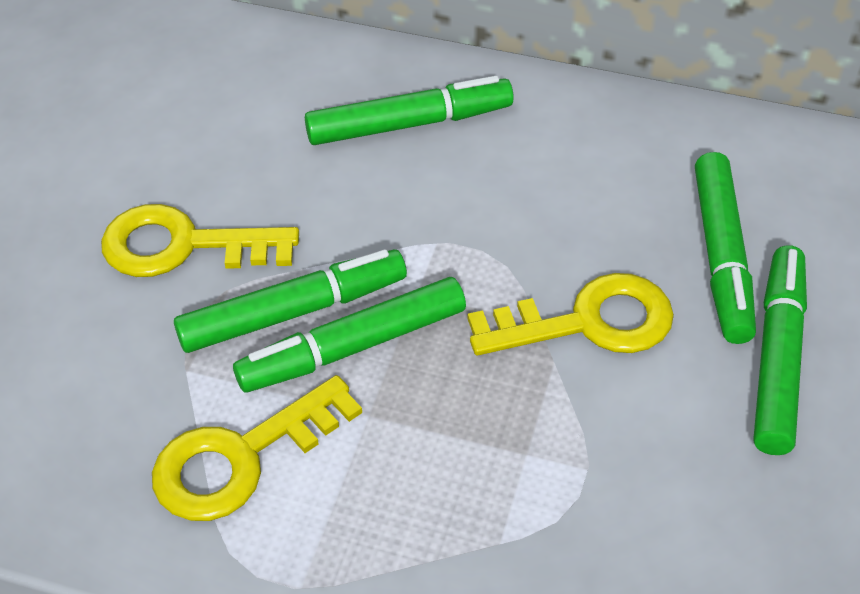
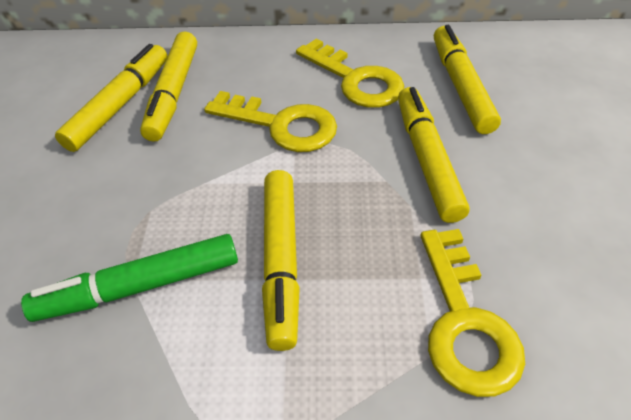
green marker: [174,249,407,353] [233,277,466,393] [305,76,514,145] [695,152,756,344] [754,245,807,455] = 5 -> [21,234,238,322] = 1
yellow marker: none = 0 -> [55,44,168,152] [140,31,197,142] [262,170,300,351] [398,87,469,223] [434,25,501,134] = 5

